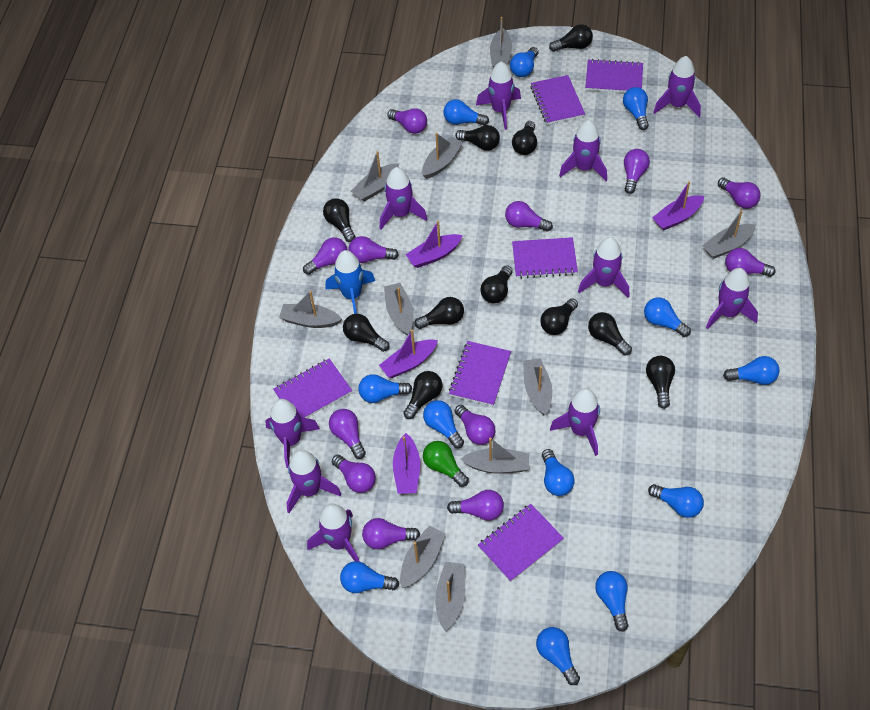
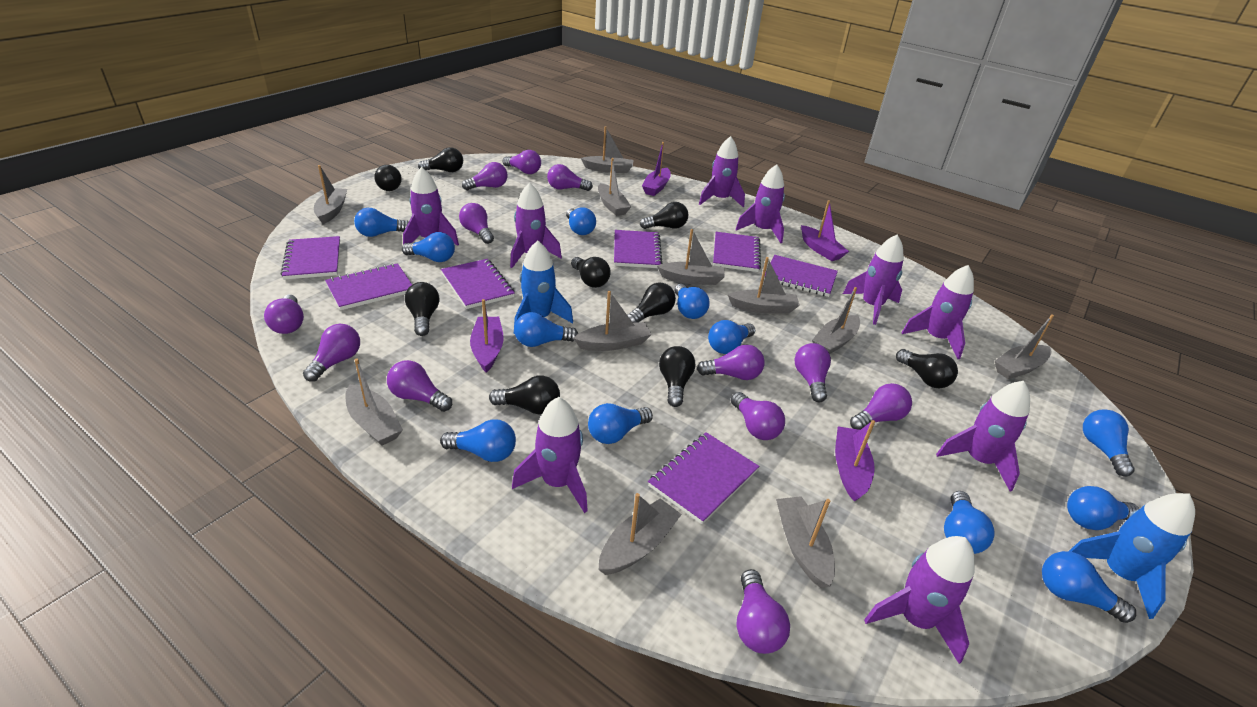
black light bulb: [323,198,355,242] [343,314,390,352] [403,371,442,419] [414,297,464,329] [455,125,500,151] [480,265,513,304] [512,121,537,155] [540,298,578,335] [549,24,593,52] [588,312,632,356] [646,356,675,409] = 11 -> [374,165,402,191] [405,282,439,336] [418,147,463,172] [489,375,560,414] [571,257,611,288] [627,283,676,323] [640,202,688,229] [659,346,695,407] [896,349,958,388] = 9
blue rocket: [325,250,375,314] = 1 -> [514,241,573,334] [1069,493,1195,619] = 2
green light bulb: [423,441,469,487] = 1 -> none = 0
grey boat: [279,291,342,328] [351,151,399,202] [384,283,413,335] [400,526,445,588] [422,133,463,179] [435,562,465,631] [461,437,529,473] [490,17,512,68] [523,358,552,415] [702,210,756,259] = 10 -> [314,165,347,224] [345,359,403,446] [573,291,652,351] [581,126,634,173] [598,158,631,216] [599,493,682,575] [657,229,725,285] [728,257,800,314] [776,496,835,588] [812,287,860,354] [995,315,1054,379] = 11
purple notebook: [273,358,352,418] [449,341,511,406] [478,504,564,582] [512,237,578,279] [530,75,585,125] [585,59,643,93] = 6 -> [281,236,340,280] [325,263,412,310] [441,259,515,309] [614,230,662,268] [648,432,759,524] [713,232,761,272] [764,255,838,297] = 7
purple rocket: [265,399,320,468] [287,450,341,513] [307,504,360,562] [380,167,428,229] [476,62,521,130] [550,388,600,456] [559,120,607,181] [578,237,629,298] [653,56,701,117] [706,268,758,330] = 10 -> [403,167,459,246] [510,183,562,268] [512,397,588,513] [699,136,745,208] [735,164,785,243] [843,235,904,325] [864,536,975,664] [902,265,974,359] [936,381,1030,492] = 9

